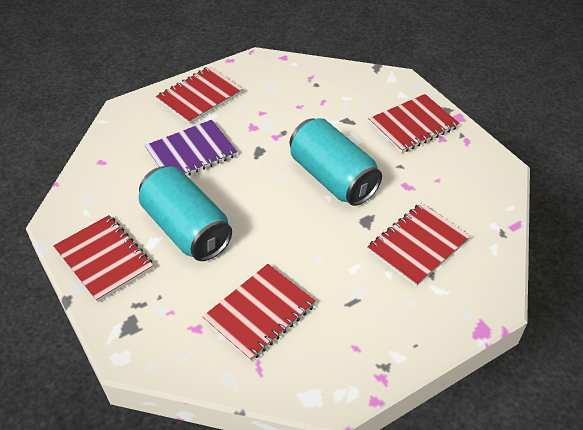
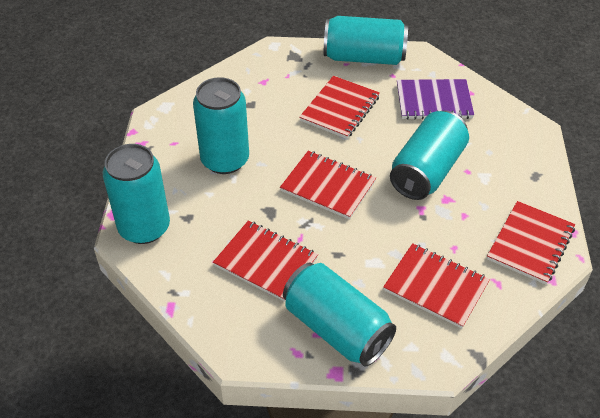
turquoise can: [139,166,232,261] [290,118,382,206] = 2 -> [103,144,170,244] [193,77,249,174] [283,263,396,367] [324,16,408,65] [390,111,469,200] = 5

